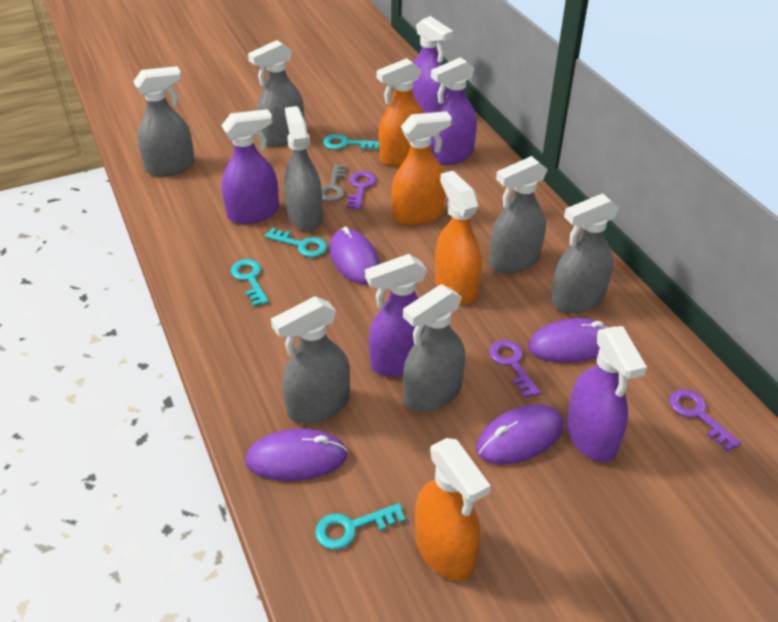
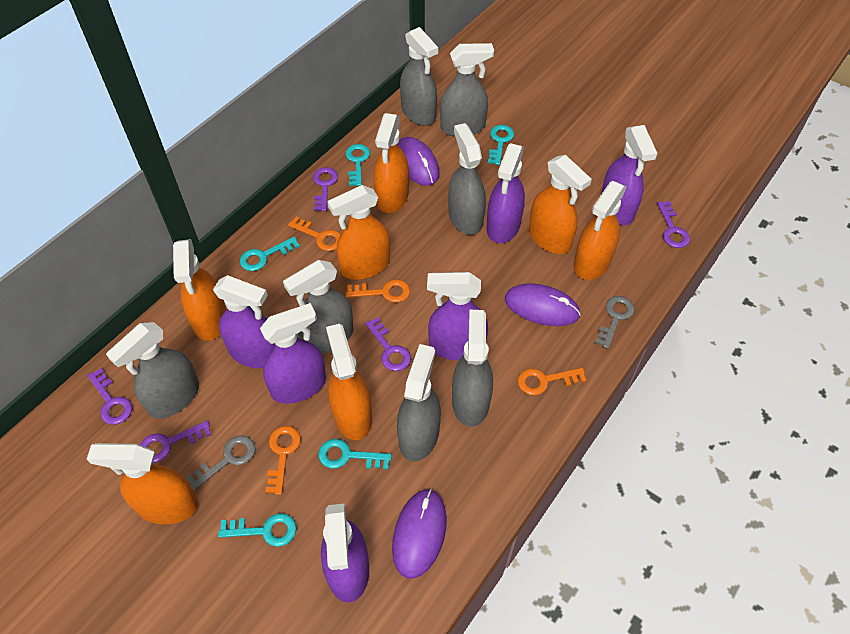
grey key: [322,164,347,202] = 1 -> [186,435,256,490] [595,296,634,349] = 2
orange key: none = 0 -> [265,426,301,495] [288,216,341,251] [346,279,410,303] [518,368,586,395] = 4
orange spray bottle: [376,58,424,166] [391,111,452,225] [415,438,491,581] [435,171,482,304] = 4 -> [87,443,198,524] [173,239,226,341] [326,324,372,440] [327,185,390,280] [374,113,409,213] [529,155,592,254] [574,181,626,280] = 7
purple key: [347,171,376,210] [489,340,541,398] [669,389,741,452] = 3 -> [87,368,132,425] [140,421,212,463] [313,167,338,211] [365,317,411,371] [657,201,690,248] = 5
purple mouse: [245,429,348,481] [329,226,380,284] [476,404,563,465] [528,318,609,363] = 4 -> [392,489,447,579] [397,137,440,186] [505,283,581,326] = 3
purple spray bottle: [221,109,279,224] [365,254,427,377] [412,16,453,113] [430,57,477,165] [566,326,647,462] = 5 -> [213,275,275,368] [260,303,326,404] [321,503,369,603] [427,272,488,361] [486,143,525,243] [601,125,657,225] = 6
turquoise key: [231,259,269,306] [265,228,327,257] [315,503,406,550] [323,134,379,150] = 4 -> [218,513,297,547] [240,237,300,271] [318,439,392,469] [345,144,370,186] [488,125,514,165] = 5

